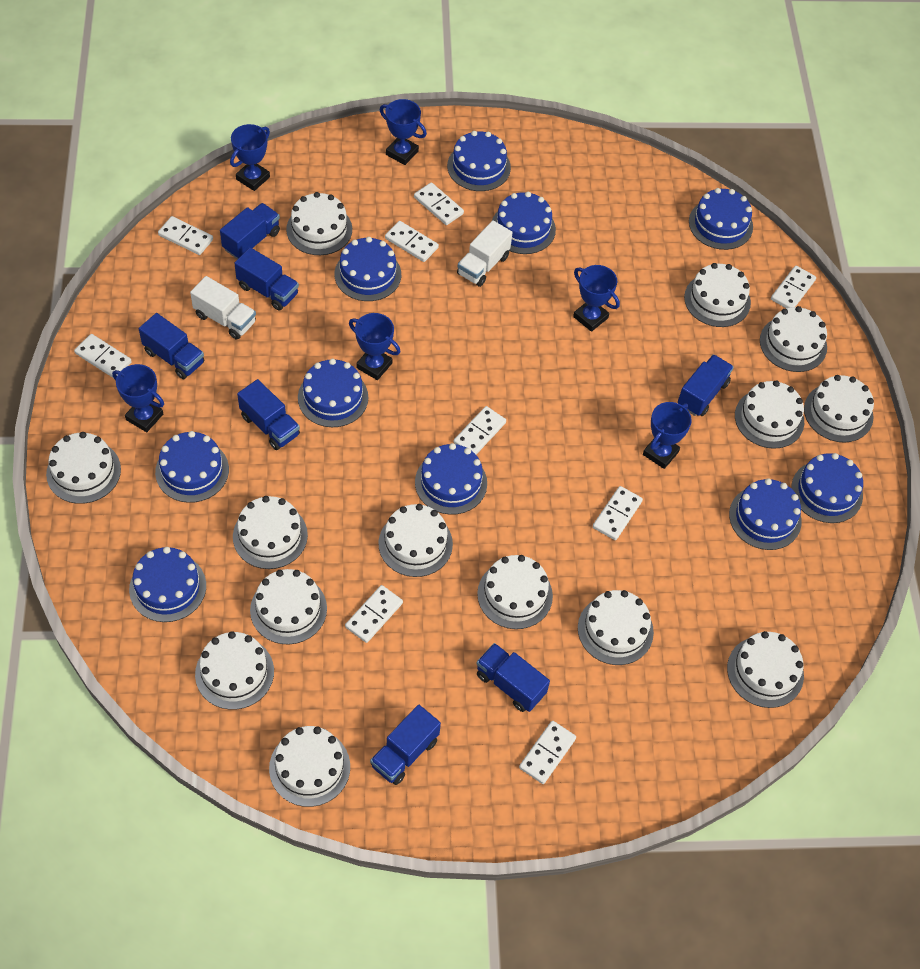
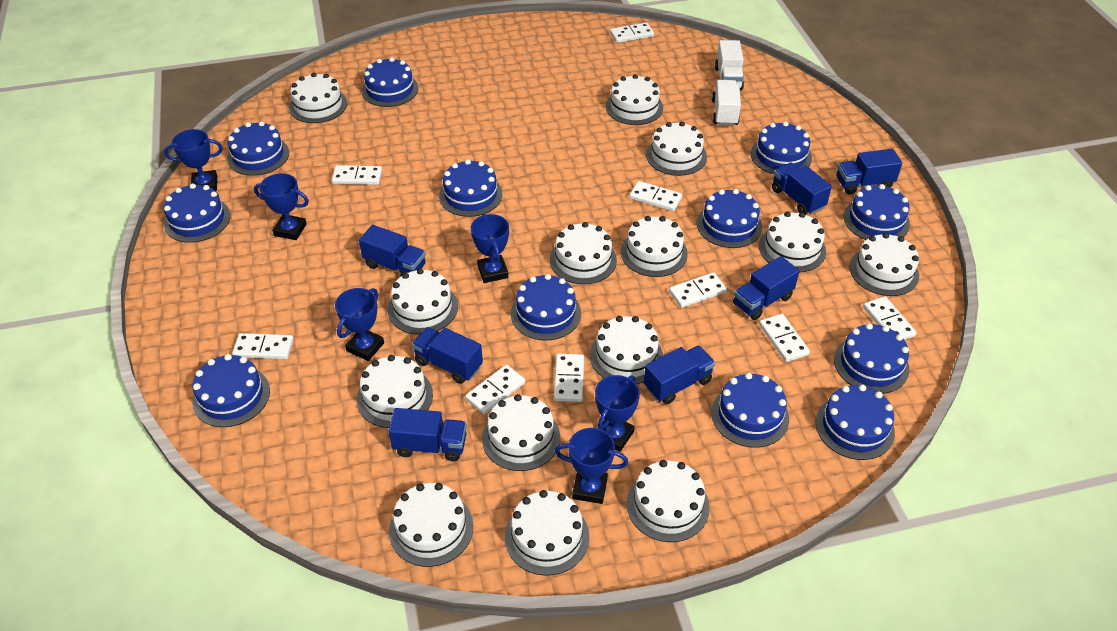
blue cake: [129,547,206,622] [155,431,229,503] [298,359,368,427] [335,237,401,301] [415,443,487,515] [447,131,511,191] [492,192,556,254] [689,188,753,250] [729,478,802,550] [791,453,863,523] = 10 -> [163,183,230,243] [192,354,270,427] [227,121,289,176] [362,57,419,107] [439,159,502,217] [511,274,581,340] [697,189,762,248] [712,373,789,448] [750,121,812,174] [816,384,895,460] [834,323,909,394] [844,184,910,240] = 12

